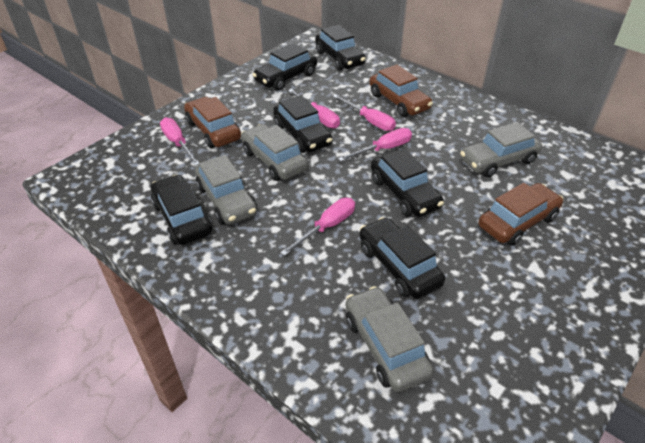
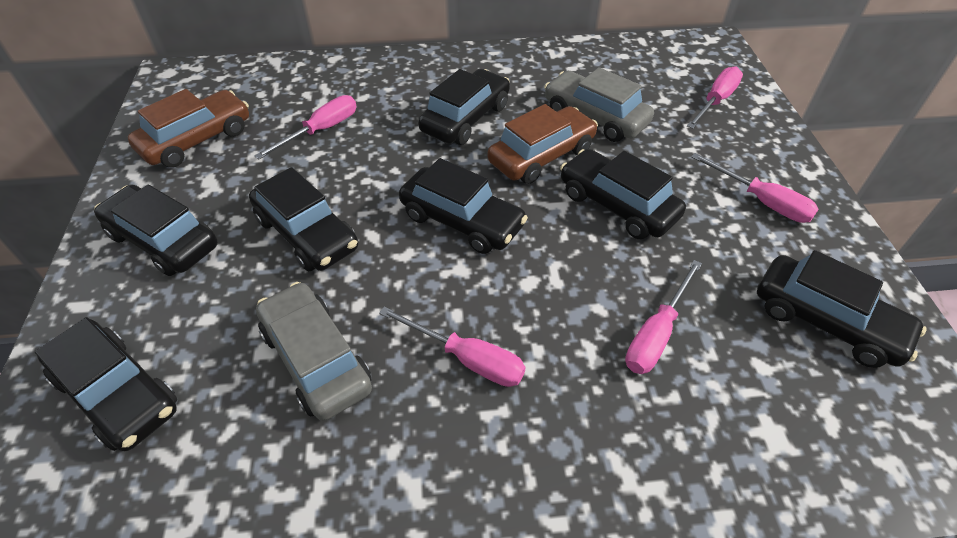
black car: [151,174,212,245] [252,43,317,90] [273,95,333,153] [315,25,366,70] [359,217,445,299] [371,148,444,217] = 6 -> [35,317,177,451] [94,185,218,276] [249,167,358,271] [399,158,528,254] [418,69,510,145] [560,149,686,239] [757,250,927,368] = 7
brown car: [184,97,241,148] [369,64,433,117] [479,183,564,246] = 3 -> [128,89,249,168] [488,104,598,184] = 2
grey car: [195,155,257,225] [241,124,308,181] [345,286,434,392] [460,122,542,177] = 4 -> [256,282,372,421] [544,67,654,142] = 2

